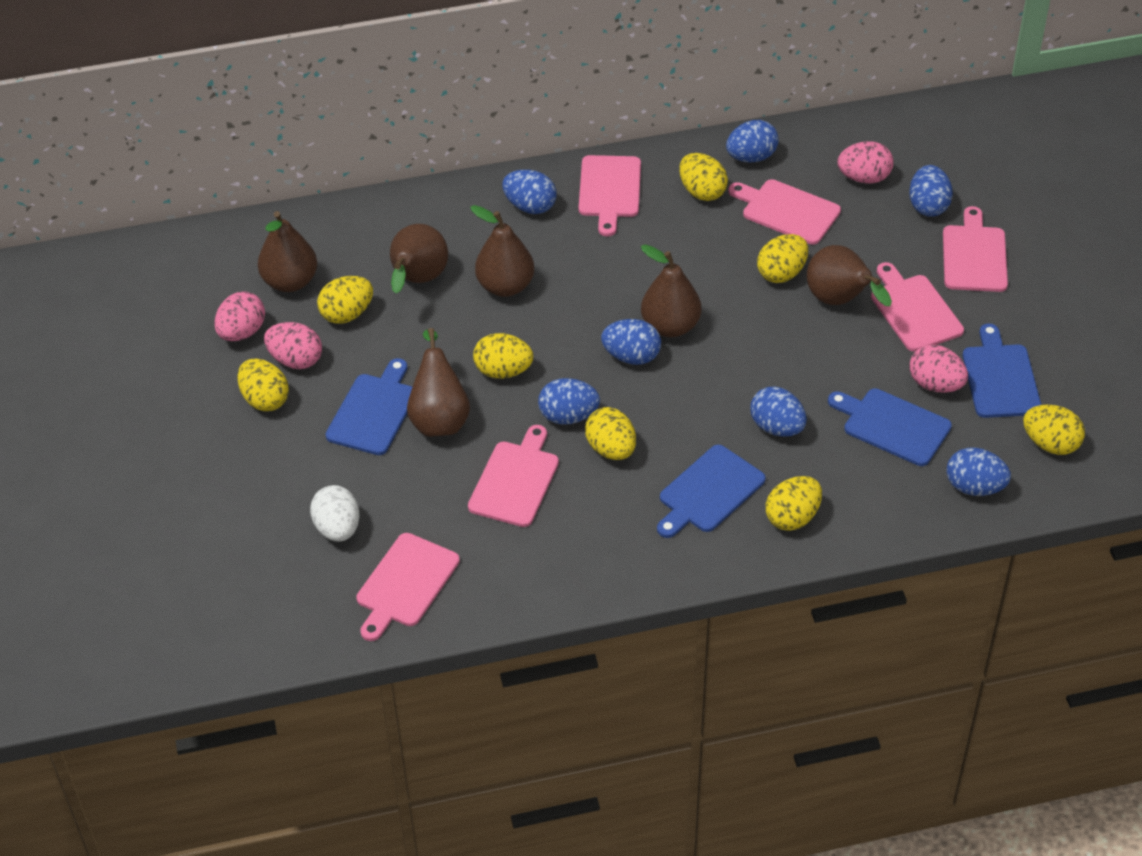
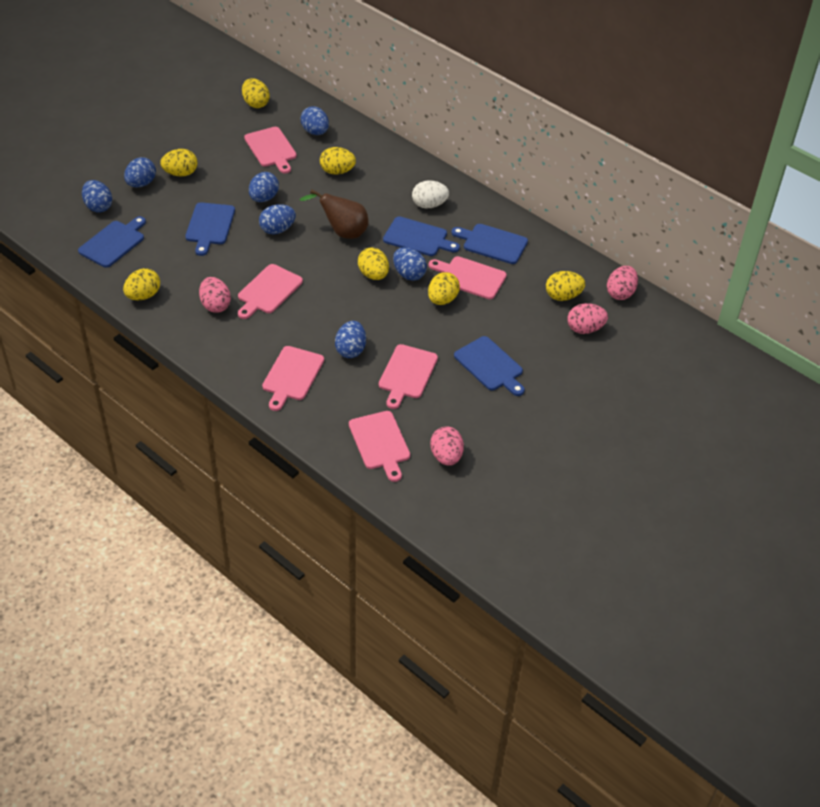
blue cutting board: [326,358,412,455] [657,445,766,538] [828,388,952,466] [963,324,1041,418] = 4 -> [78,216,146,268] [185,202,235,256] [383,216,460,256] [451,224,528,264] [454,336,525,396] = 5
brown pear: [258,211,317,292] [390,224,448,294] [407,328,470,437] [470,205,534,297] [641,245,701,337] [807,245,892,306] = 6 -> [299,189,369,239] = 1
yellow egg: [237,359,289,411] [317,276,373,324] [473,333,533,379] [585,407,636,460] [679,153,728,201] [757,234,808,283] [766,476,822,531] [1023,405,1085,455] = 8 -> [123,268,160,300] [160,149,197,176] [242,78,269,108] [320,147,356,174] [358,247,389,280] [428,272,460,305] [546,271,585,301] = 7

